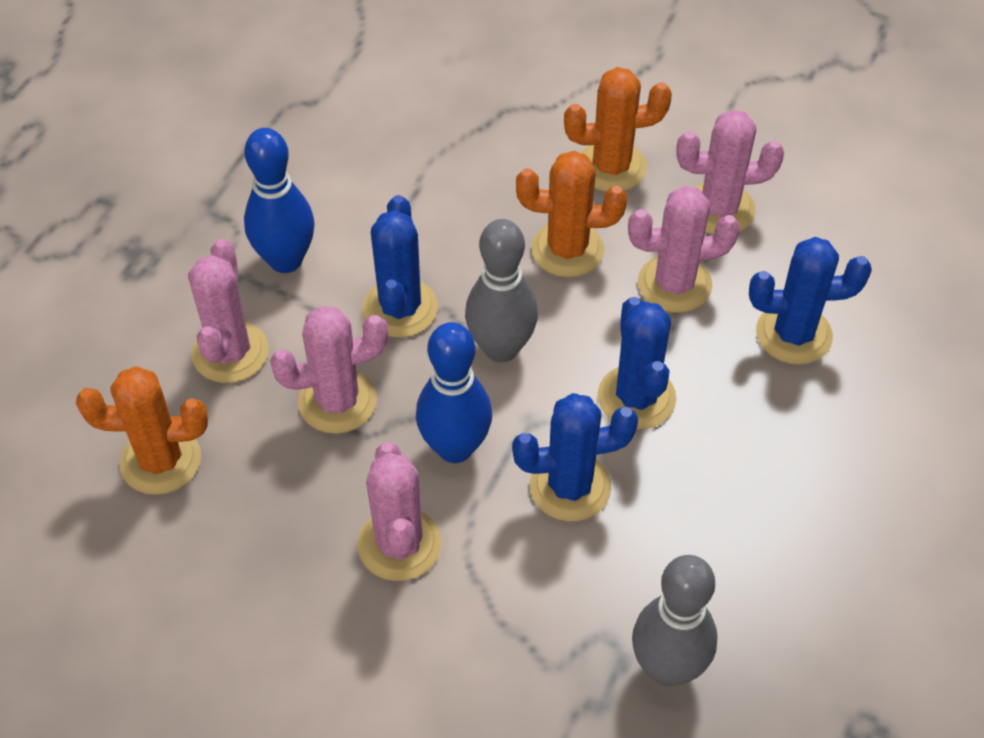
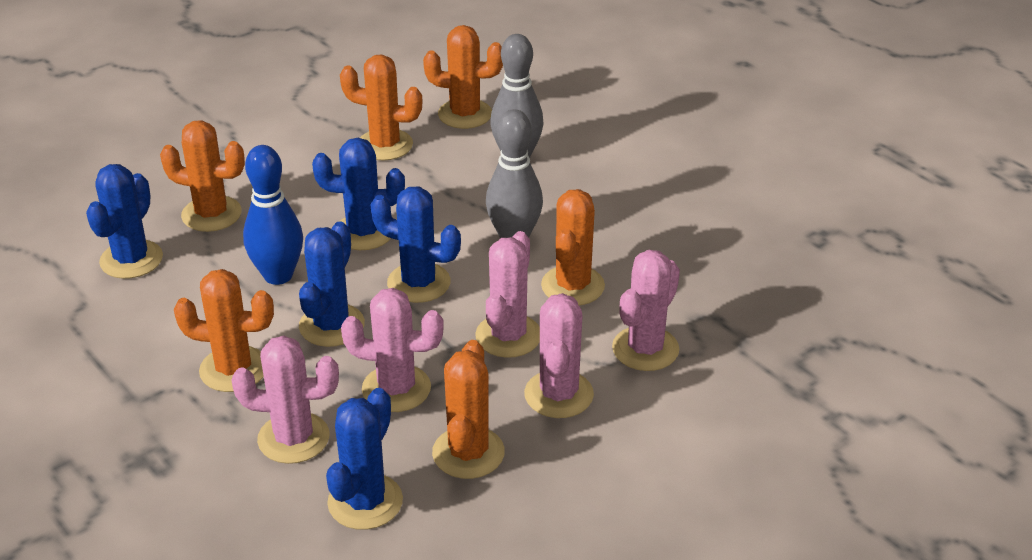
blue bowling pin: [244,128,315,273] [416,322,492,463] = 2 -> [243,145,303,285] = 1
blue cactus: [363,195,438,338] [512,393,638,521] [598,297,676,429] [749,237,872,365] = 4 -> [86,164,163,279] [299,221,365,347] [312,138,405,250] [326,388,403,530] [370,187,461,303] = 5
orange cactus: [76,366,208,495] [516,151,627,277] [564,67,672,192] = 3 -> [160,120,245,232] [174,269,274,392] [340,54,422,160] [423,25,503,129] [432,340,505,479] [541,189,605,305] = 6

